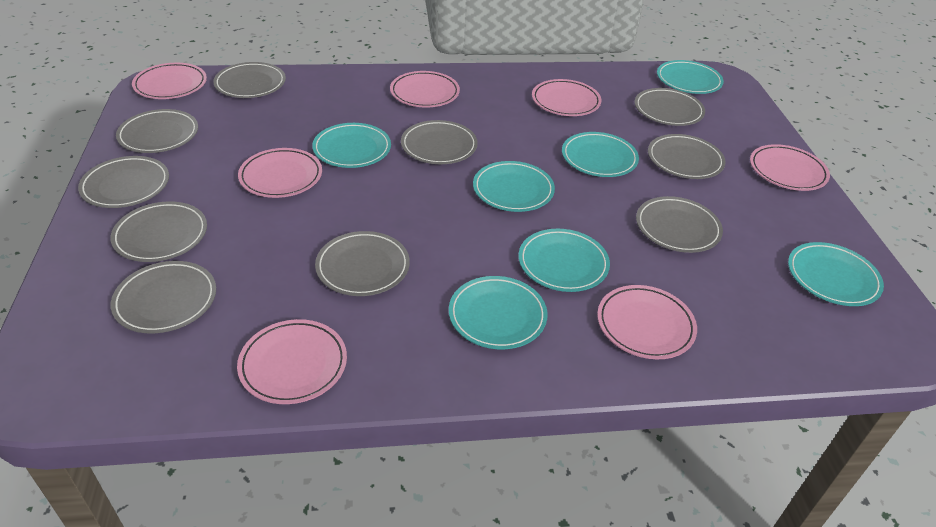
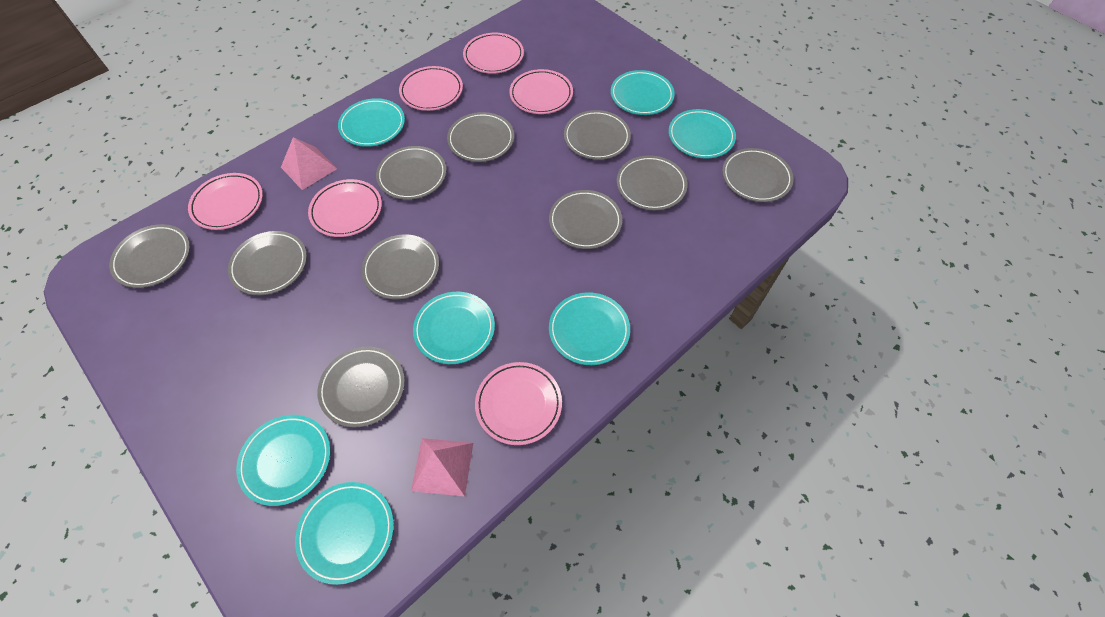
pink plate: [132,63,207,99] [237,319,347,404] [238,148,322,198] [390,71,460,108] [532,79,601,116] [597,285,697,359] [750,144,830,191] = 7 -> [188,173,263,230] [308,179,382,237] [399,66,463,111] [463,33,524,74] [475,362,562,445] [509,69,573,114] = 6
pink pyramid: none = 0 -> [281,137,337,190] [411,438,473,496] = 2

